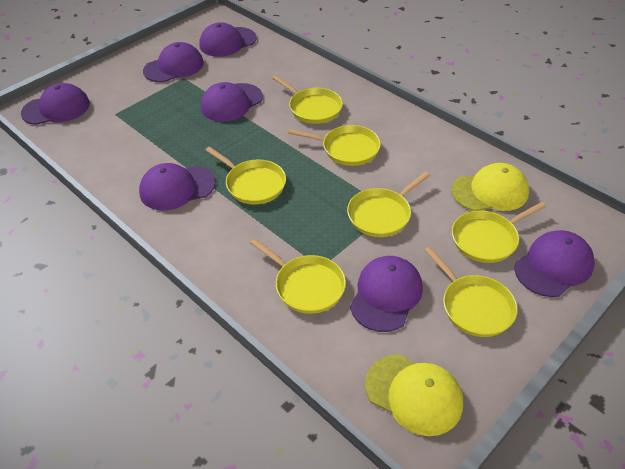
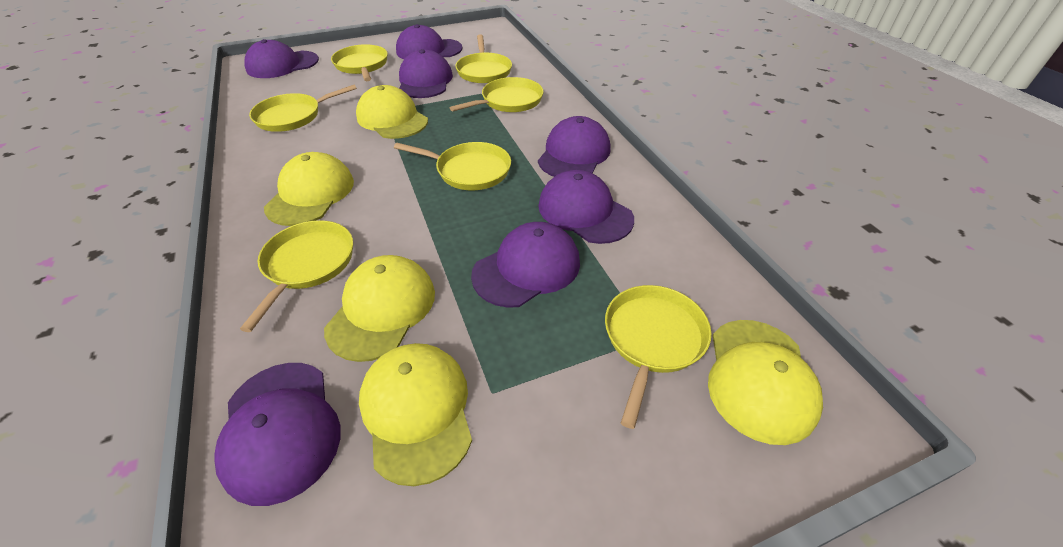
yellow cap: [365,354,463,436] [451,163,529,211] = 2 -> [264,152,354,226] [324,255,435,362] [356,85,428,139] [359,343,472,486] [708,320,823,445] = 5

